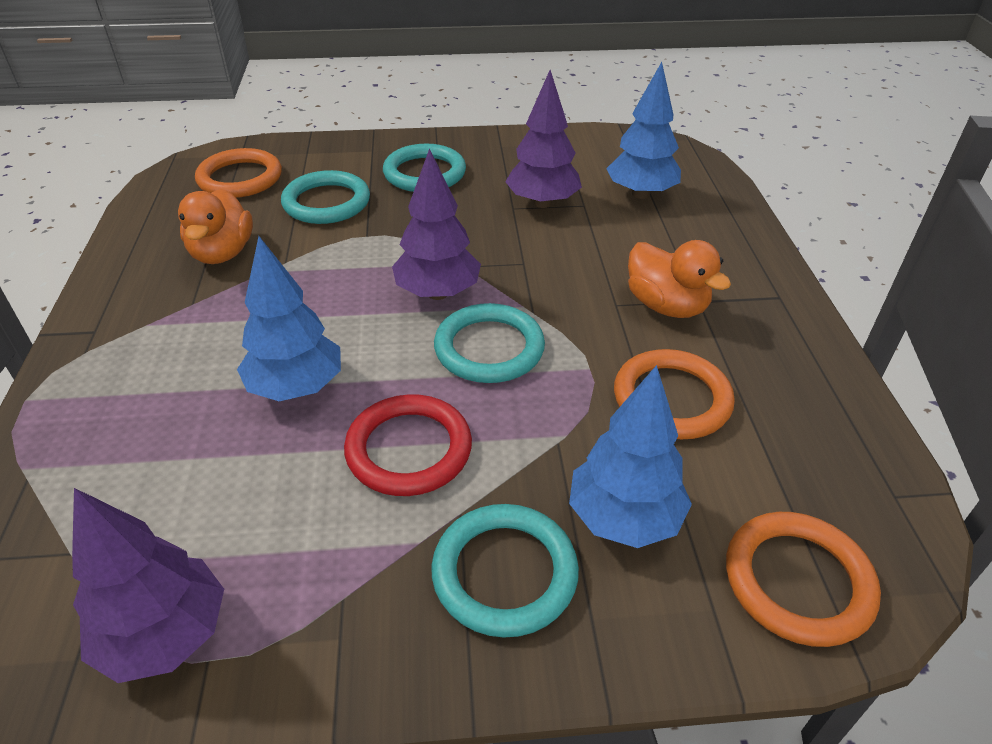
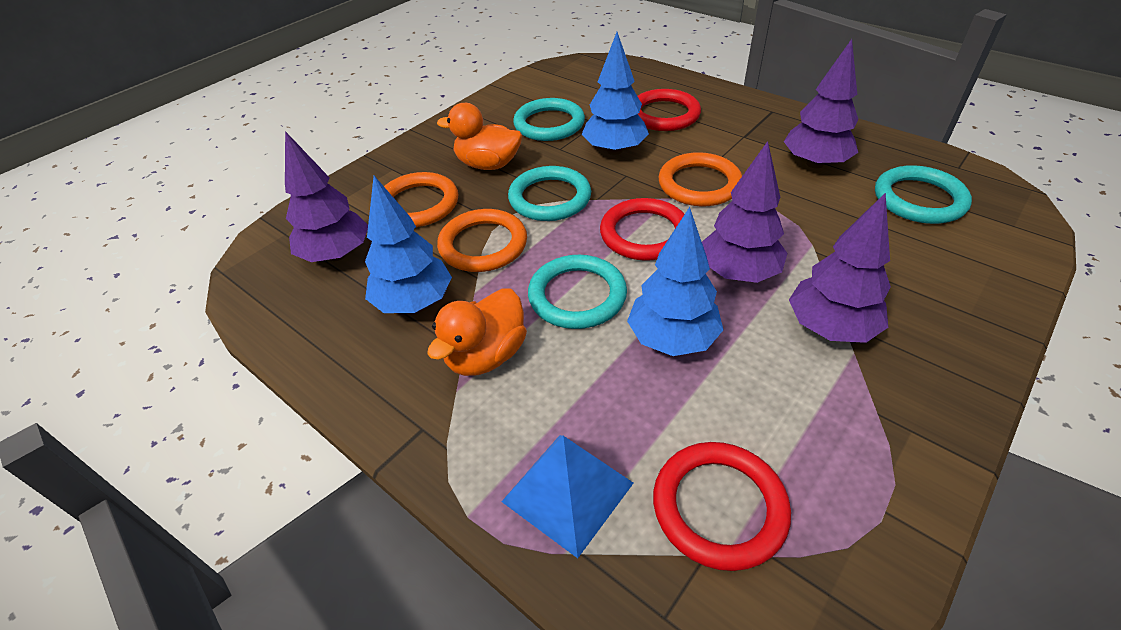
blue pyramid: none = 0 -> [501,435,634,558] = 1
purple tree: [72,488,224,683] [392,148,481,300] [505,70,582,208] = 3 -> [285,131,368,262] [702,141,787,283] [784,39,858,169] [789,193,891,343] = 4
red ring: [344,394,472,496] = 1 -> [600,198,685,261] [638,89,701,131] [653,442,791,571] = 3

